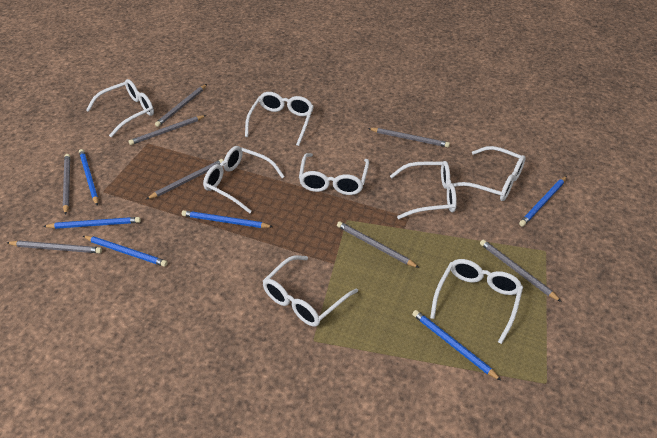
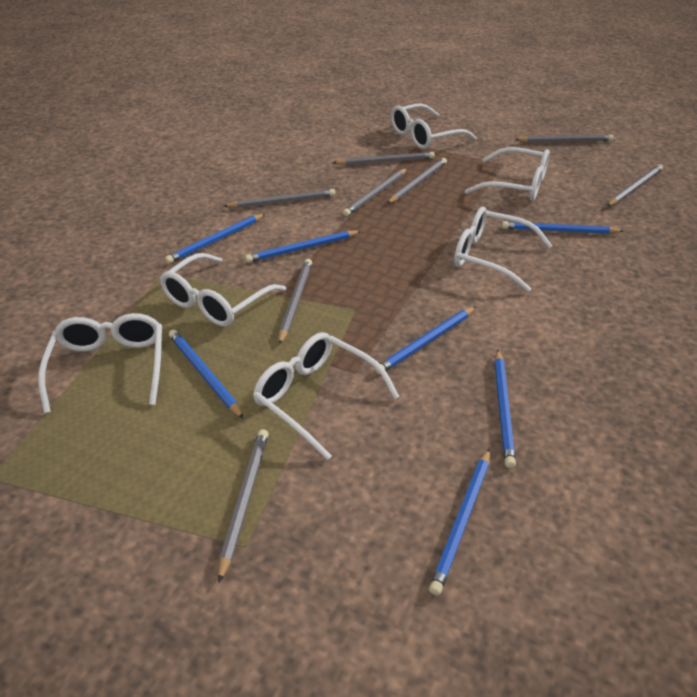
blue pencil: [43,217,141,229] [79,149,98,206] [83,236,168,267] [182,210,273,228] [412,310,502,381] [519,176,567,226] = 6 -> [165,214,265,264] [169,329,244,419] [245,231,361,263] [375,306,476,374] [429,448,490,595] [494,350,516,468] [502,221,623,234] = 7
white glasses: [86,79,154,137] [203,146,285,213] [245,92,314,146] [263,255,358,327] [299,153,369,195] [390,161,457,219] [430,259,523,344] [451,146,526,201] = 8 -> [38,313,162,413] [160,253,286,327] [253,332,400,460] [391,103,477,149] [454,207,552,292] [465,147,550,201] = 6

